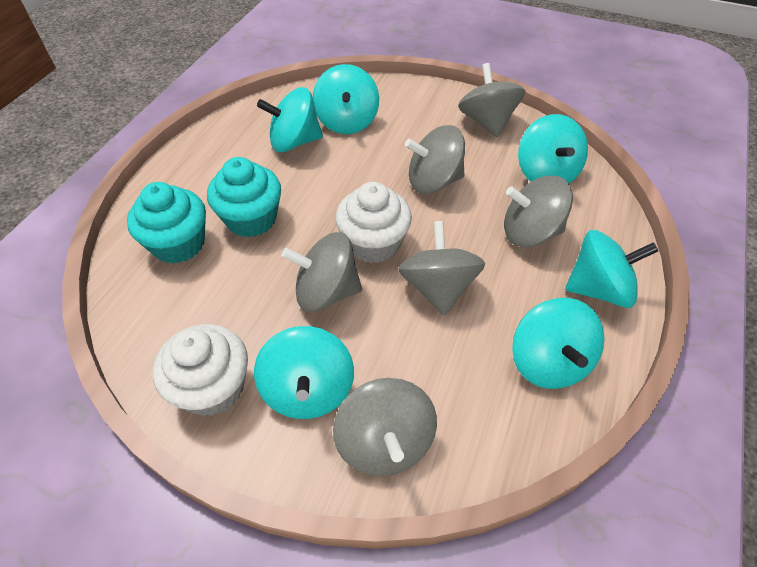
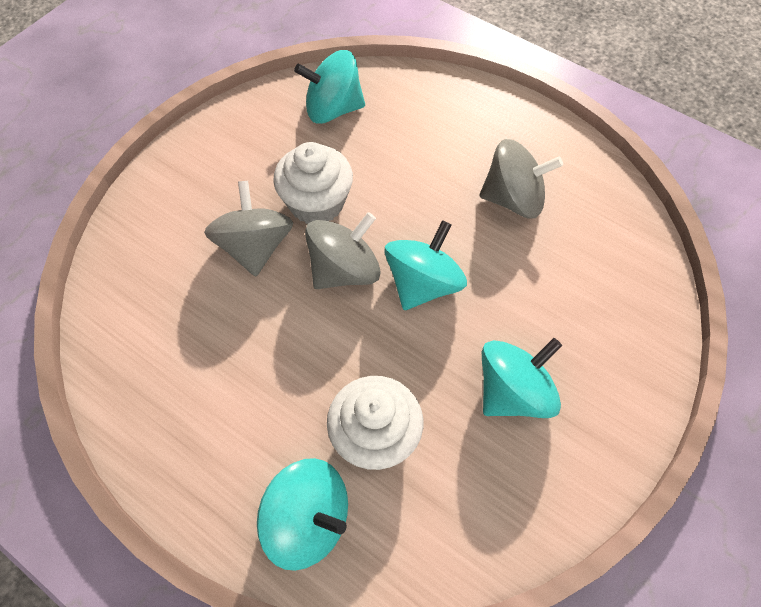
grey spinning top: [281,232,362,312] [333,378,437,476] [398,221,485,315] [405,125,465,194] [458,63,525,137] [504,175,573,247] = 6 -> [204,181,293,277] [305,212,381,289] [479,139,563,218] = 3
turquoise cupcake: [127,182,206,264] [207,157,281,238] = 2 -> none = 0
turquoise spinning top: [254,326,354,419] [257,87,323,152] [313,64,379,134] [512,298,604,389] [518,114,588,183] [565,230,658,308] = 6 -> [257,458,348,571] [294,50,365,124] [384,220,467,310] [482,338,562,418] = 4

